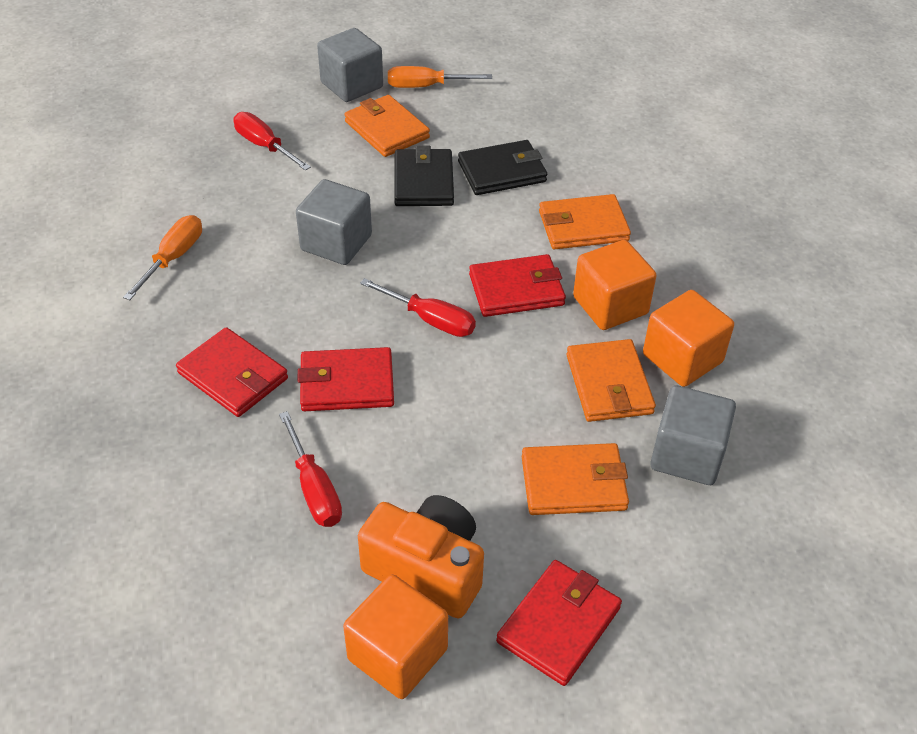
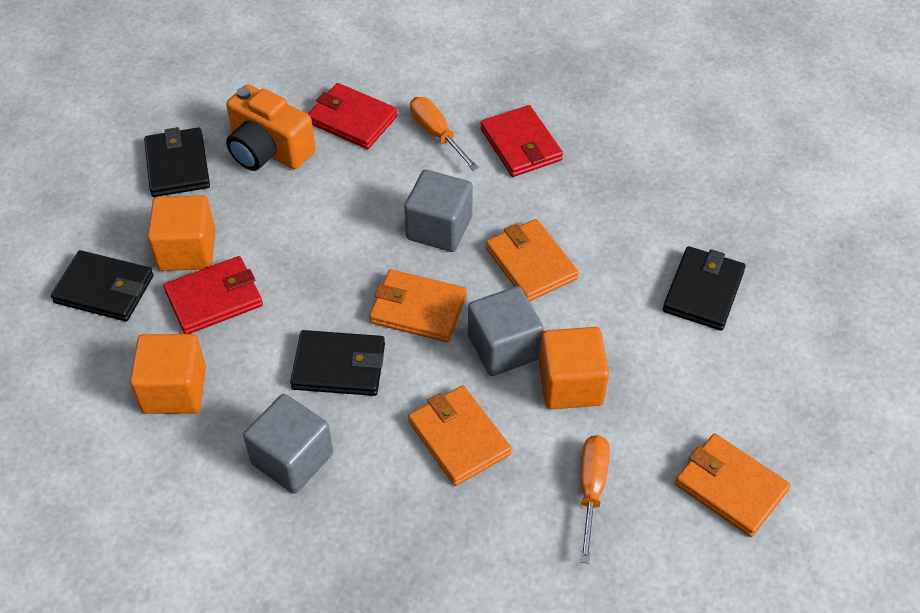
black wallet: [394,146,454,206] [458,140,547,195] = 2 -> [51,250,154,321] [144,127,210,197] [290,330,385,396] [663,246,746,331] = 4
red screwdriver: [233,112,311,171] [279,411,342,527] [360,278,476,337] = 3 -> none = 0
red wallet: [176,327,288,417] [298,347,394,411] [469,254,566,317] [496,560,622,686] = 4 -> [164,256,263,334] [308,83,398,149] [480,105,563,177] = 3

